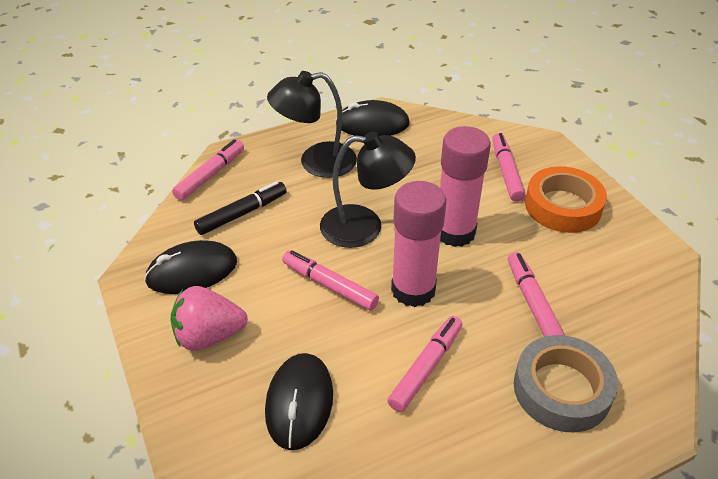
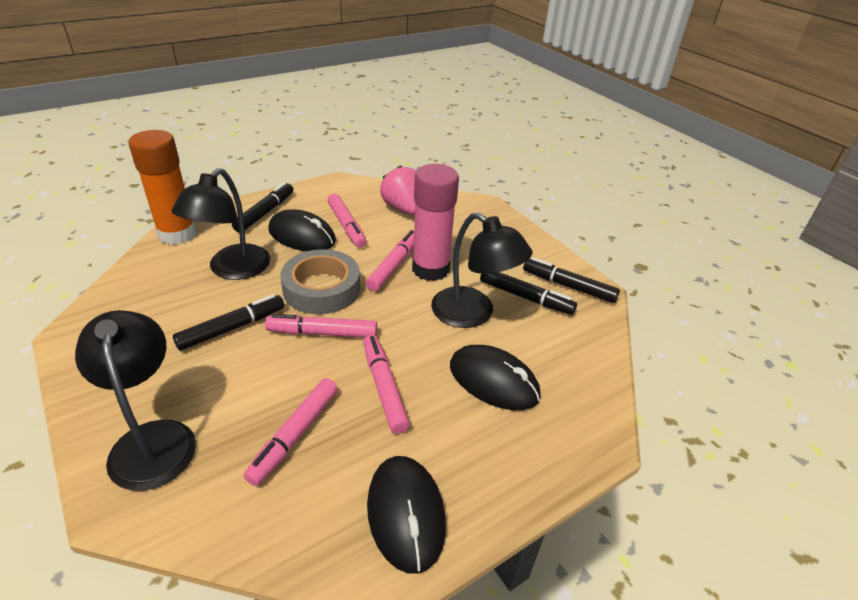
black lamp: [267,71,357,178] [320,132,416,248] = 2 -> [75,310,196,491] [172,168,270,280] [431,212,532,328] = 3
black marker: [194,181,287,235] = 1 -> [173,294,284,351] [232,182,293,233] [480,272,577,315] [523,257,620,303] = 4
orange glue stick: none = 0 -> [128,130,197,245] = 1
orange tape: [525,166,607,233] = 1 -> none = 0
pink glue stick: [391,181,447,307] [440,126,491,247] = 2 -> [412,164,459,281] = 1

